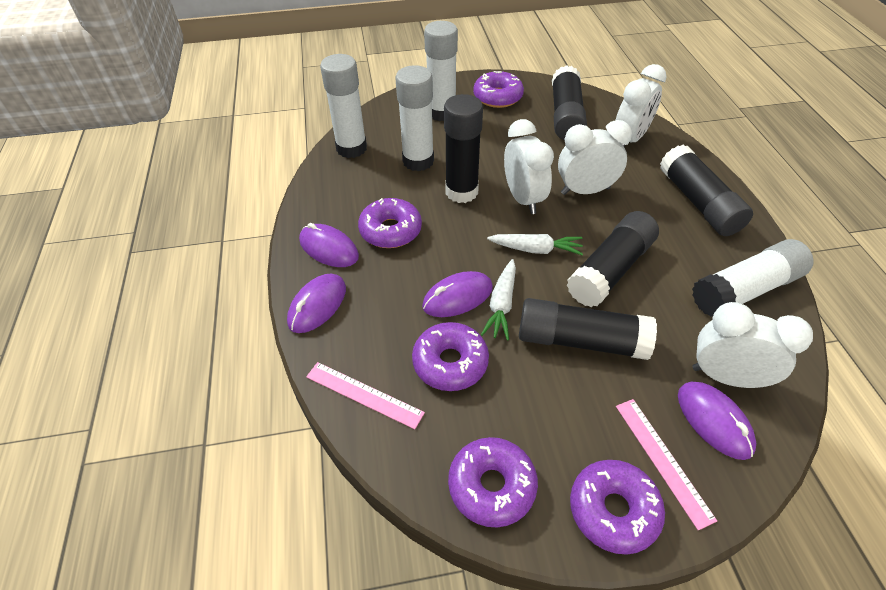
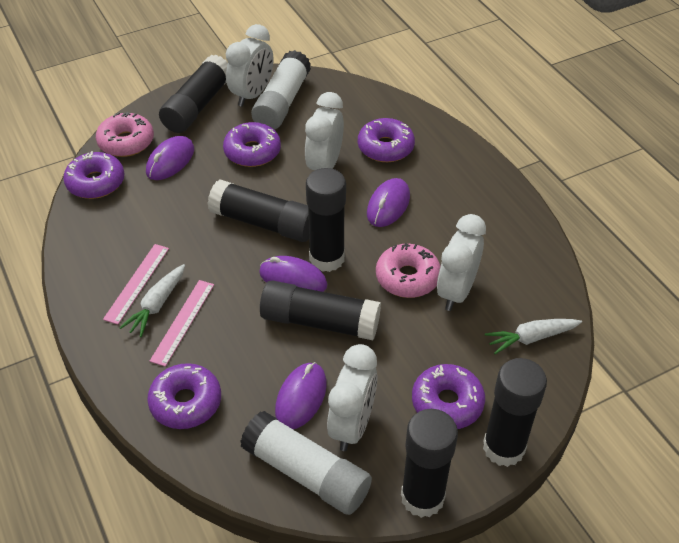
black glue stick: [444,94,483,203] [519,298,657,360] [552,65,587,140] [567,211,659,307] [660,145,753,236] = 5 -> [159,55,228,133] [207,179,309,242] [260,280,381,340] [306,168,346,272] [401,409,458,518] [483,358,547,467] = 6
pink donut: none = 0 -> [96,112,154,157] [376,243,441,298] = 2
white glue stick: [320,54,367,158] [395,65,434,171] [424,21,458,121] [692,239,813,317] = 4 -> [240,411,372,515] [251,50,311,130] = 2

